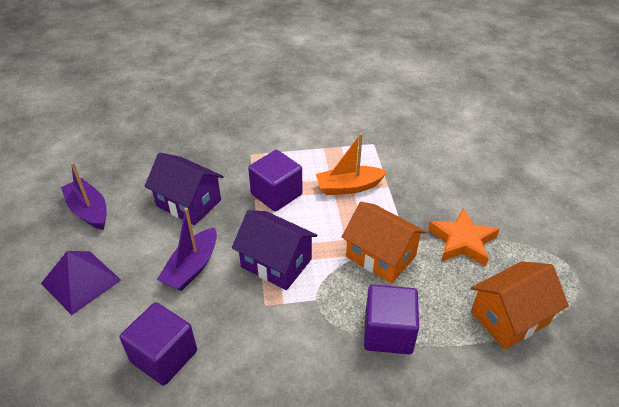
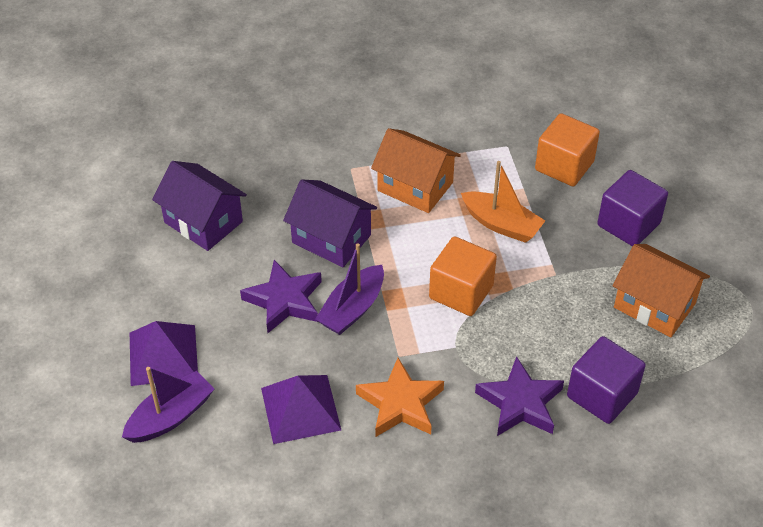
orange cube: none = 0 -> [429,236,497,316] [535,113,600,186] = 2
purple cube: [120,302,197,386] [248,150,303,212] [364,285,419,354] = 3 -> [567,336,646,424] [597,170,668,246] = 2
purple pyramid: [41,251,121,315] = 1 -> [130,321,198,386] [261,375,341,444] = 2
purple star: none = 0 -> [240,260,322,333] [475,356,564,436] = 2

